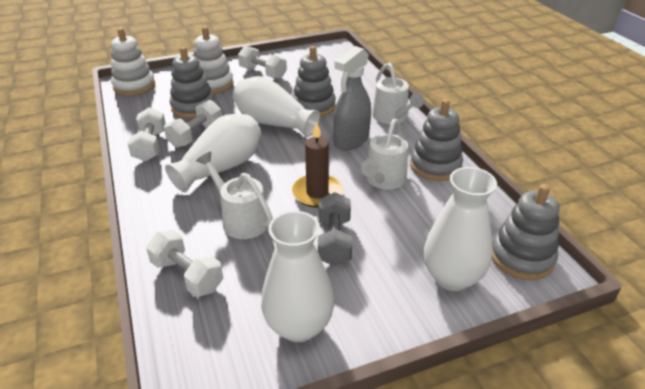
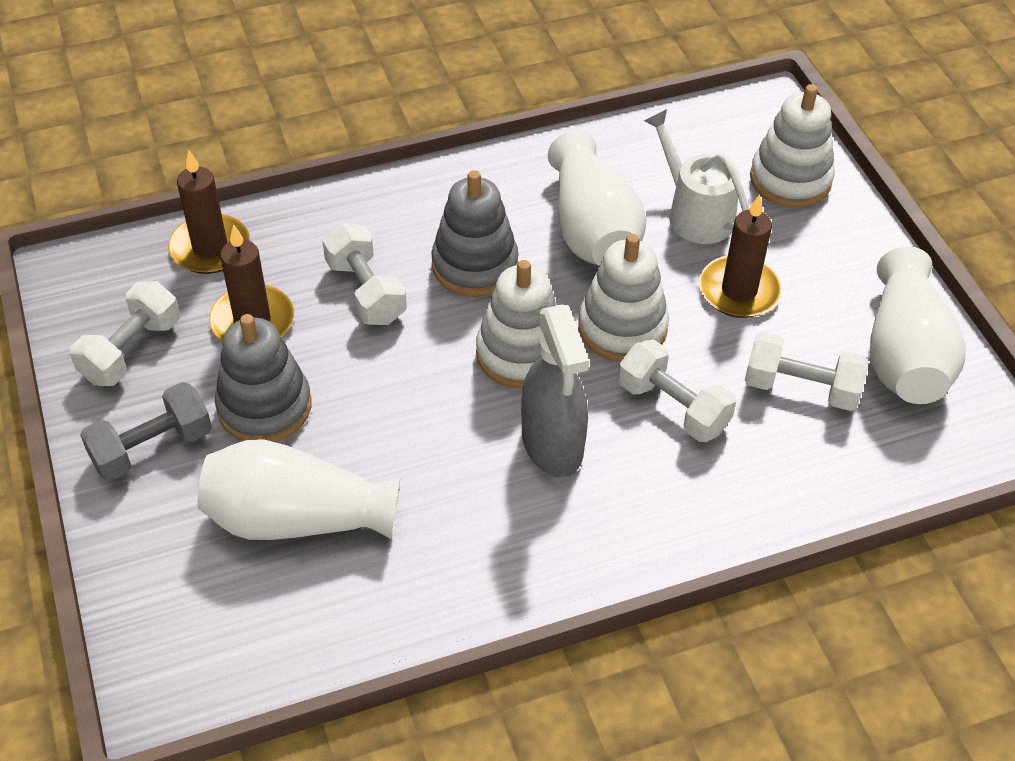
brown candle: [292,122,343,208] = 1 -> [168,150,250,274] [209,224,294,341] [699,194,782,318] = 3
grey stacking toy: [170,47,215,118] [292,46,336,117] [410,99,463,181] [492,184,560,280] = 4 -> [215,314,311,442] [431,170,519,297] = 2
white stacking toy: [111,28,155,96] [194,26,234,94] = 2 -> [476,260,557,389] [578,234,669,362] [750,84,835,208] = 3
white vase: [165,114,261,193] [233,76,320,137] [261,211,334,342] [424,167,497,291] = 4 -> [198,439,400,540] [548,130,646,266] [870,247,966,404] = 3
white watering can: [196,152,273,239] [361,119,408,190] [372,63,424,124] = 3 -> [644,109,750,244] = 1

